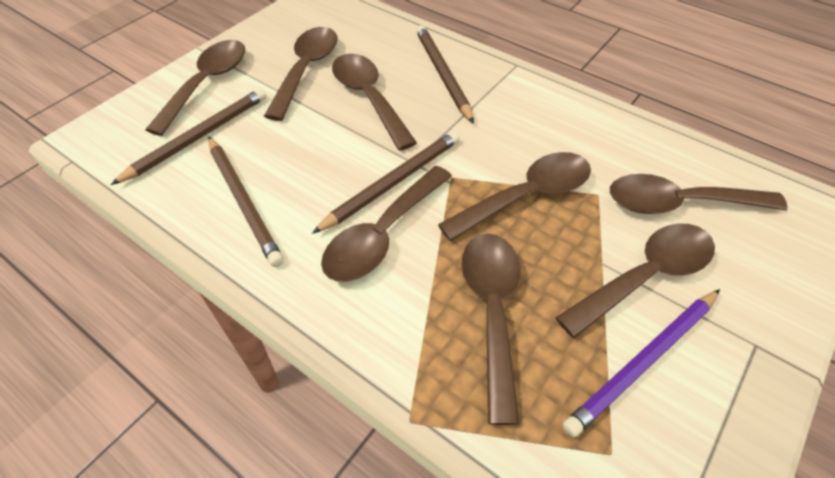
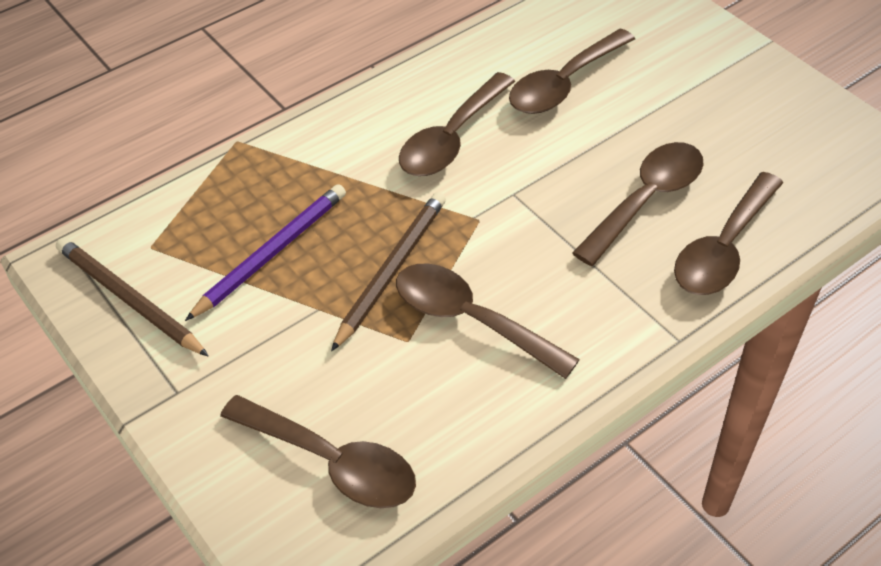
brown pencil: [111,88,266,185] [208,137,284,267] [312,131,460,234] [416,25,474,124] = 4 -> [56,238,209,357] [331,192,446,351] = 2
brown spoon: [145,40,245,136] [264,27,337,121] [321,166,452,282] [332,54,417,151] [438,152,591,241] [461,234,520,425] [556,223,715,338] [610,174,788,214] = 8 -> [220,395,416,508] [396,263,580,379] [399,72,515,176] [509,29,635,114] [572,142,704,266] [674,172,783,295] = 6

